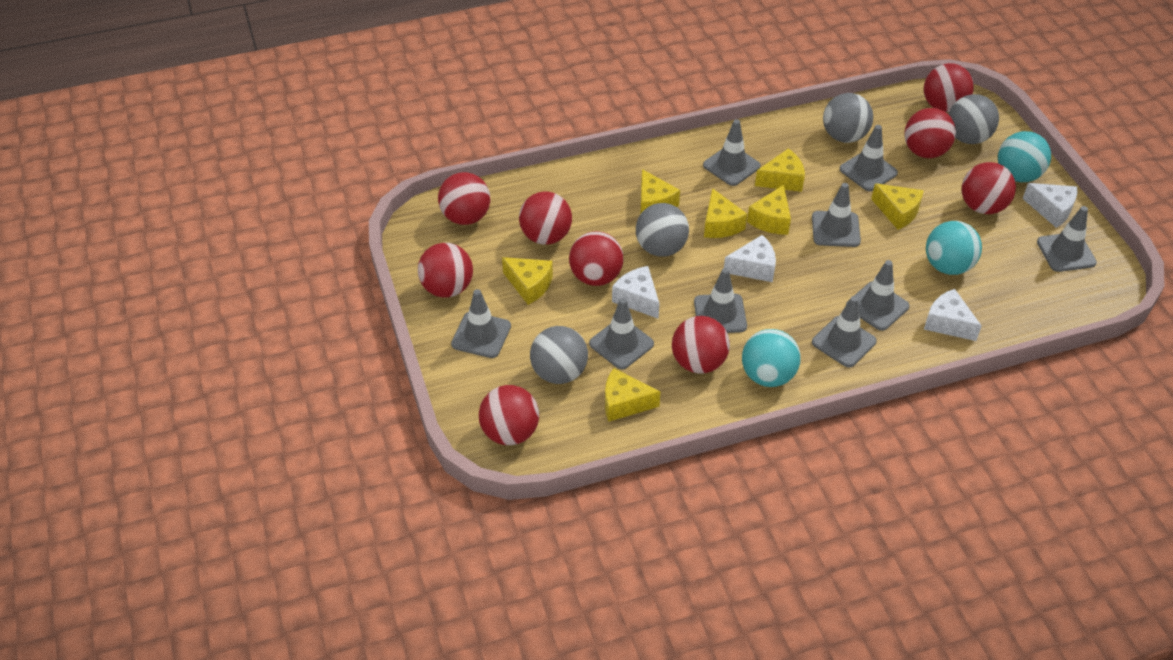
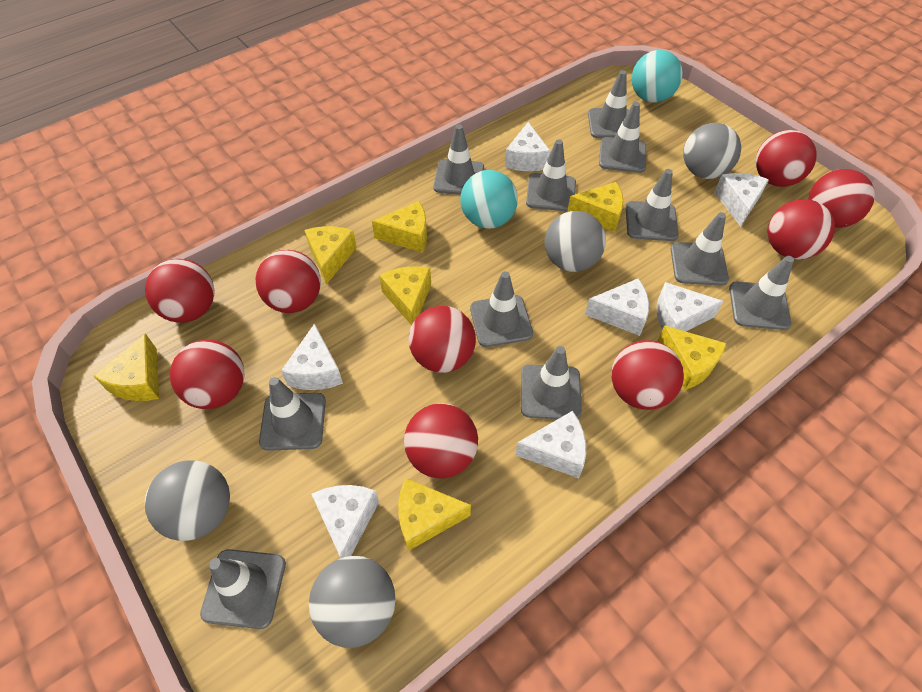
grey traffic cone: [451,289,511,358] [589,298,654,369] [694,268,747,333] [703,119,761,186] [812,183,861,247] [812,296,877,368] [840,125,898,191] [846,260,910,331] [1037,206,1097,272] = 9 -> [200,549,286,629] [259,377,326,451] [433,124,484,195] [470,271,533,347] [521,346,582,419] [526,139,576,211] [588,70,629,138] [599,102,646,173] [626,169,679,241] [671,212,729,286] [729,256,794,330] = 11
turquoise ball: [742,329,801,387] [926,221,982,275] [998,131,1051,182] = 3 -> [460,170,518,229] [632,50,683,102] = 2
white cheese: [612,266,660,319] [724,235,776,282] [924,289,982,341] [1022,183,1078,228] = 4 -> [281,323,343,390] [312,485,379,558] [505,122,551,171] [515,411,586,478] [585,278,649,336] [657,282,724,331] [714,173,769,227] = 7

